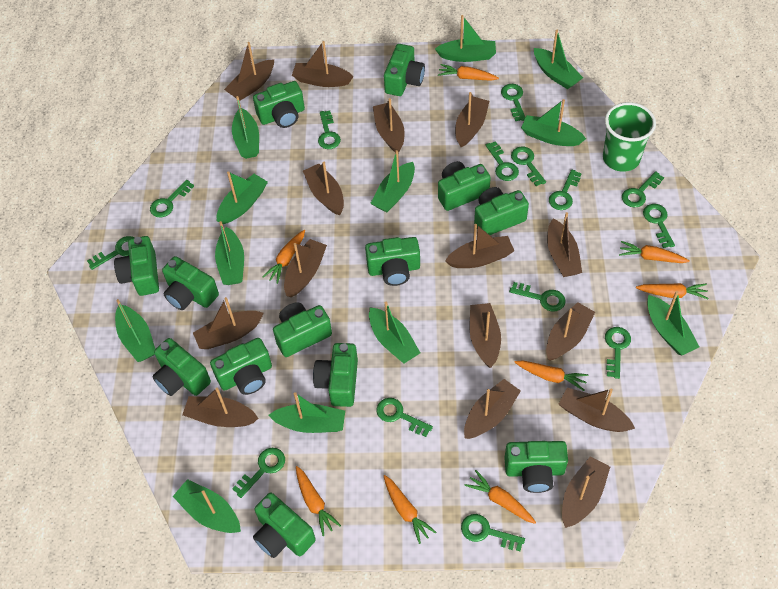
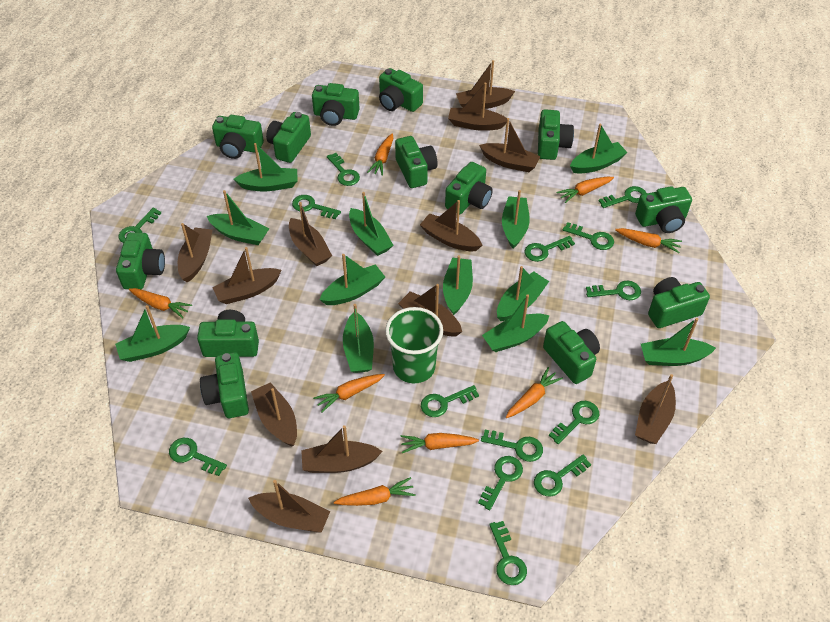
brown boat: [182,388,258,427] [193,297,264,349] [224,42,274,101] [284,239,327,297] [292,41,353,87] [303,162,344,215] [373,98,405,153] [445,224,514,268] [455,92,489,147] [464,379,521,439] [470,303,501,368] [546,302,595,361] [547,212,582,277] [558,387,635,432] [562,456,610,528] = 15 -> [178,223,213,282] [212,247,282,304] [248,480,330,532] [251,382,297,446] [289,202,332,266] [301,425,383,473] [398,284,462,337] [420,200,482,251] [448,83,507,131] [456,60,515,109] [479,118,541,172] [635,374,676,444] = 12

